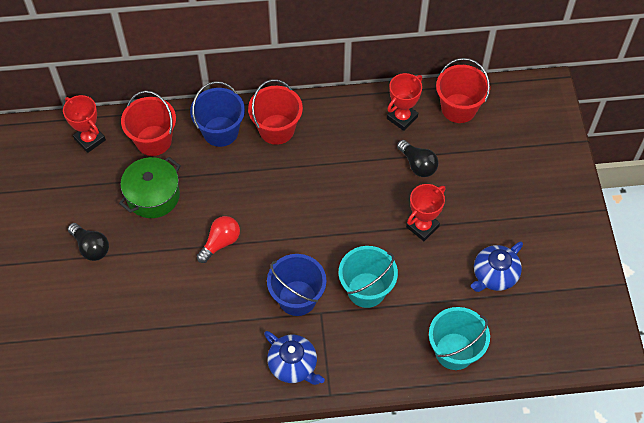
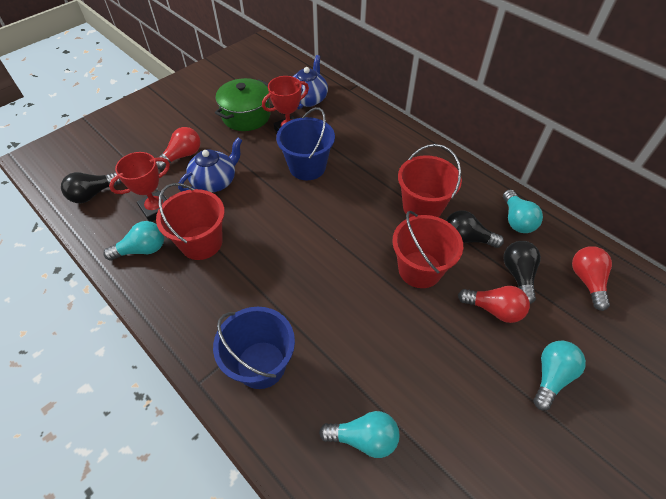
black light bulb: [68,223,109,261] [397,140,439,177] = 2 -> [61,172,122,203] [446,210,504,248] [503,241,541,304] = 3
red light bulb: [197,216,240,263] = 1 -> [156,127,201,169] [458,286,530,323] [572,246,612,311] = 3
red trophy: [63,95,106,153] [387,73,422,131] [406,184,445,241] = 3 -> [109,152,170,222] [262,76,309,132] = 2
turquoise bucket: [339,246,398,308] [429,307,490,370] = 2 -> none = 0
turquoise light bulb: none = 0 -> [103,221,164,261] [319,411,399,458] [503,190,543,233] [533,340,586,410] = 4

